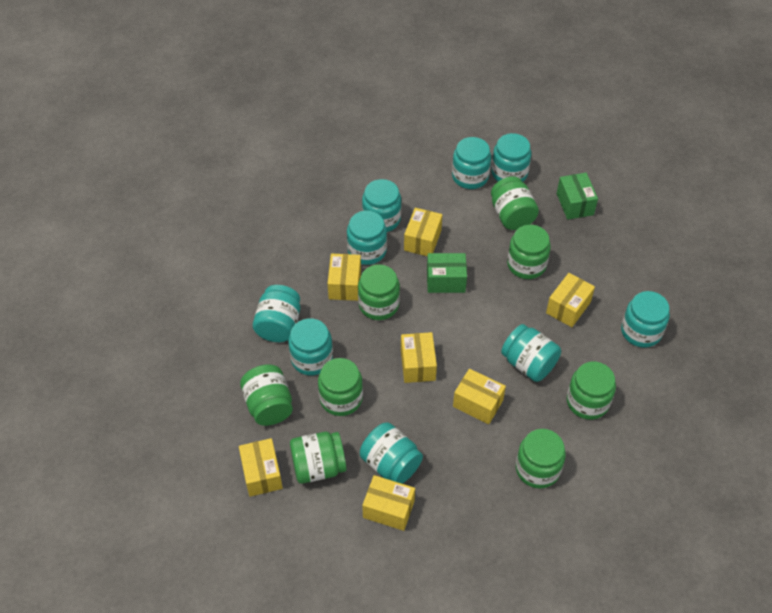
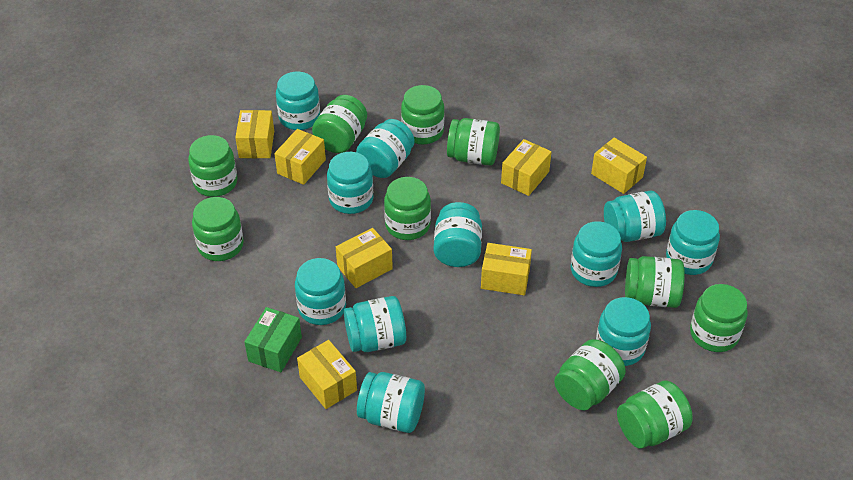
green box: [427,253,467,293] [557,173,598,220] = 2 -> [244,307,302,372] = 1
green jar: [240,364,293,426] [290,432,346,484] [318,358,363,416] [358,265,400,320] [491,176,539,230] [507,225,551,279] [516,429,566,489] [567,361,616,420] = 8 -> [188,135,238,197] [192,197,244,261] [312,95,367,153] [384,177,431,240] [401,85,444,144] [447,118,500,166] [554,339,626,410] [617,380,693,449] [625,256,685,308] [690,284,748,352] = 10
turquoise jar: [253,285,300,342] [288,318,333,375] [347,211,387,265] [360,422,423,484] [362,179,401,232] [452,137,491,189] [491,133,531,182] [501,324,561,382] [621,291,670,348] = 9 -> [276,72,320,130] [295,258,346,325] [327,152,373,214] [344,296,406,352] [356,119,415,178] [357,372,425,433] [434,202,482,267] [571,221,622,287] [596,297,651,366] [604,191,666,242] [666,210,720,275] = 11

